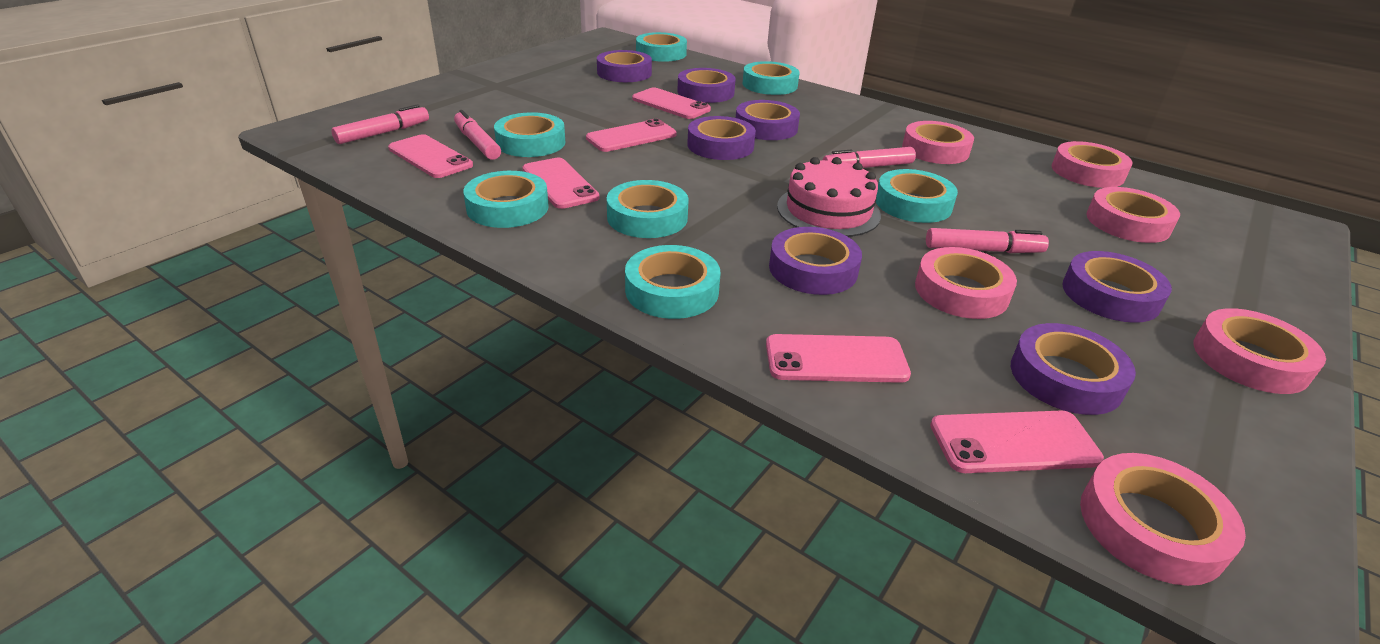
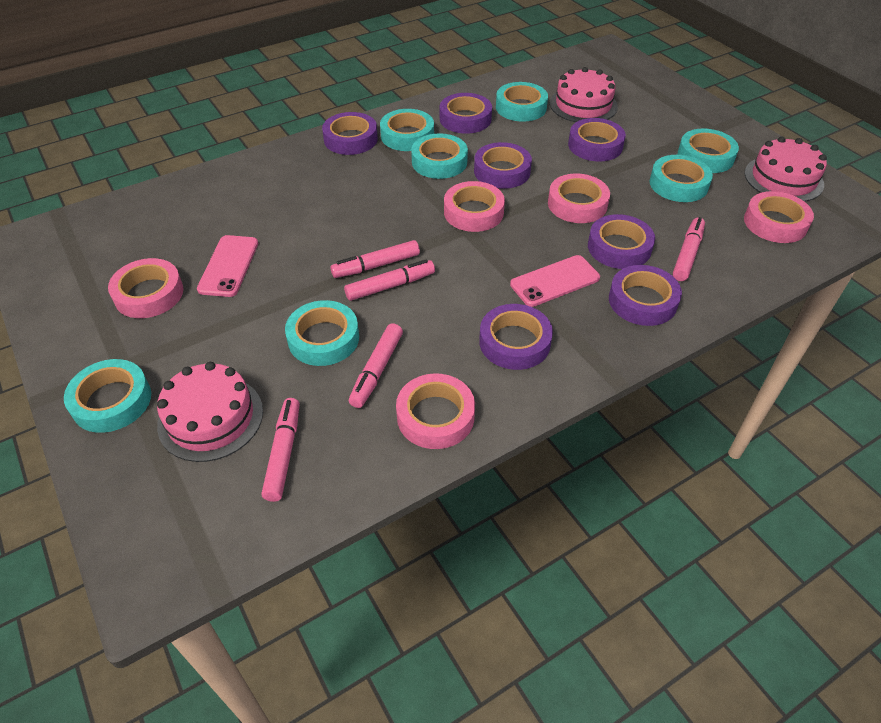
pink cake: [777,157,881,237] = 1 -> [157,362,263,462] [550,67,618,122] [745,137,827,202] = 3
pink marker: [331,104,429,144] [454,110,501,160] [823,147,916,168] [926,228,1049,253] = 4 -> [261,398,300,502] [330,240,420,278] [344,259,435,301] [349,323,403,408] [673,217,705,281] = 5
pink phone: [388,134,473,178] [522,158,600,209] [586,119,677,152] [632,88,711,119] [766,334,911,383] [930,411,1104,473] = 6 -> [197,235,258,297] [510,255,600,307] = 2
pink tape: [902,121,974,164] [915,247,1017,319] [1051,141,1132,188] [1080,453,1246,586] [1086,187,1180,243] [1194,308,1326,394] = 6 -> [108,258,183,318] [396,373,475,449] [444,181,505,232] [548,174,610,223] [744,191,814,243] = 5

